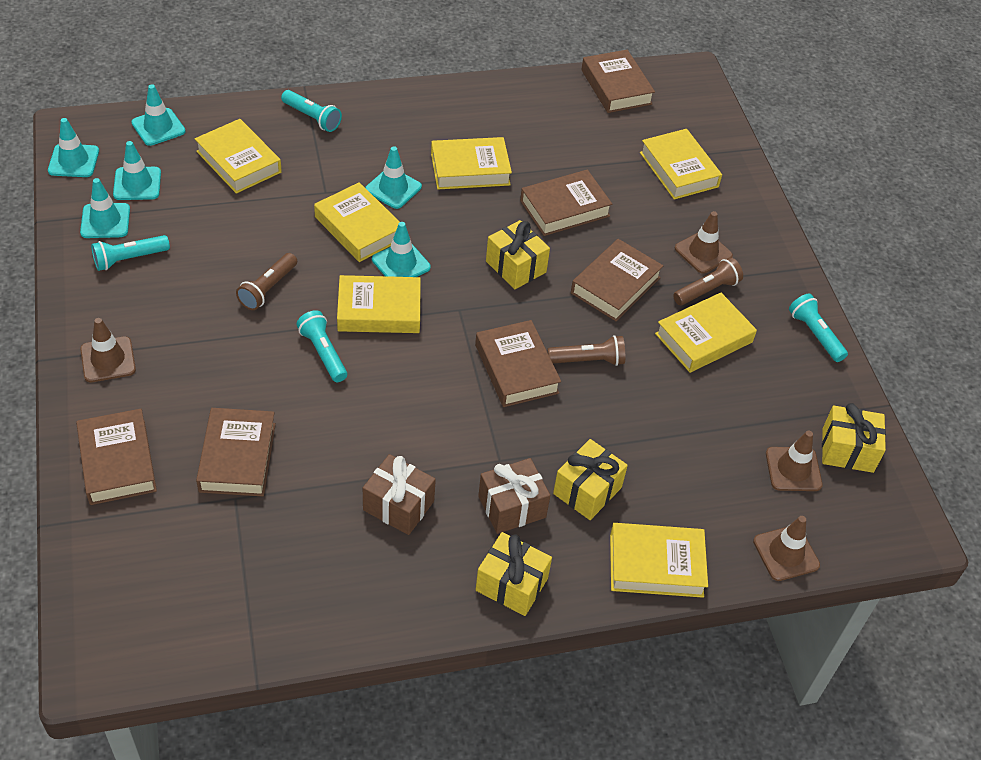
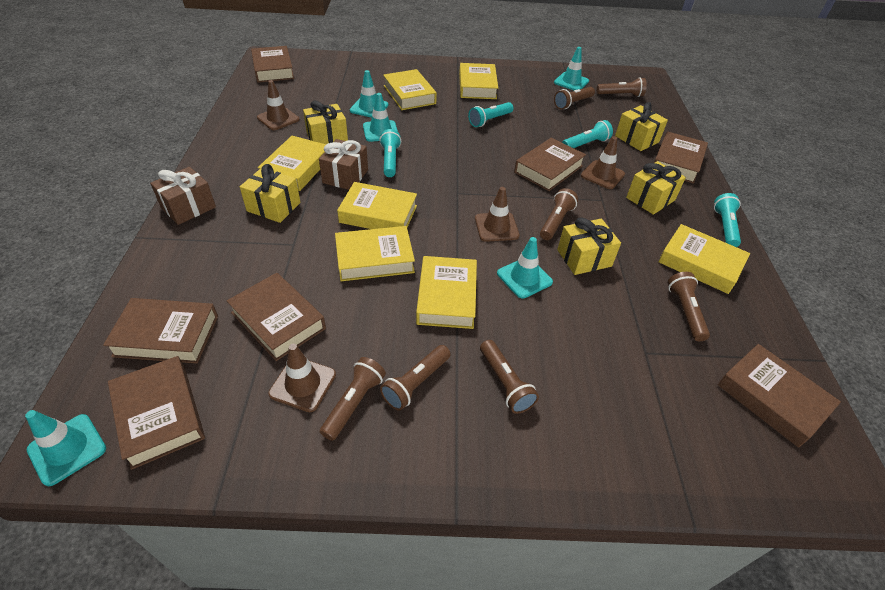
brown book: [76,409,157,505] [196,408,276,496] [475,320,561,407] [520,170,612,236] [571,239,663,321] [581,49,655,113] = 6 -> [103,298,218,364] [108,356,205,470] [227,273,326,361] [251,46,294,83] [514,138,586,191] [654,131,708,184] [718,344,841,448] = 7
brown flashlight: [236,253,297,310] [547,335,625,366] [673,257,743,305] = 3 -> [320,357,386,441] [380,345,451,410] [480,340,539,414] [540,188,578,240] [554,87,595,109] [597,77,647,97] [668,272,710,341] = 7
turquoise traffic cone: [48,118,99,177] [80,178,130,238] [113,141,161,200] [131,84,186,146] [365,146,422,209] [372,222,431,277] = 6 -> [25,410,106,486] [350,70,389,118] [363,93,398,142] [497,237,553,298] [554,47,589,90] = 5
yellow gift: [476,532,552,616] [486,220,550,289] [553,439,628,520] [822,403,886,473] = 4 -> [240,164,301,223] [303,100,348,144] [557,218,621,275] [615,102,668,151] [626,161,686,215] = 5

